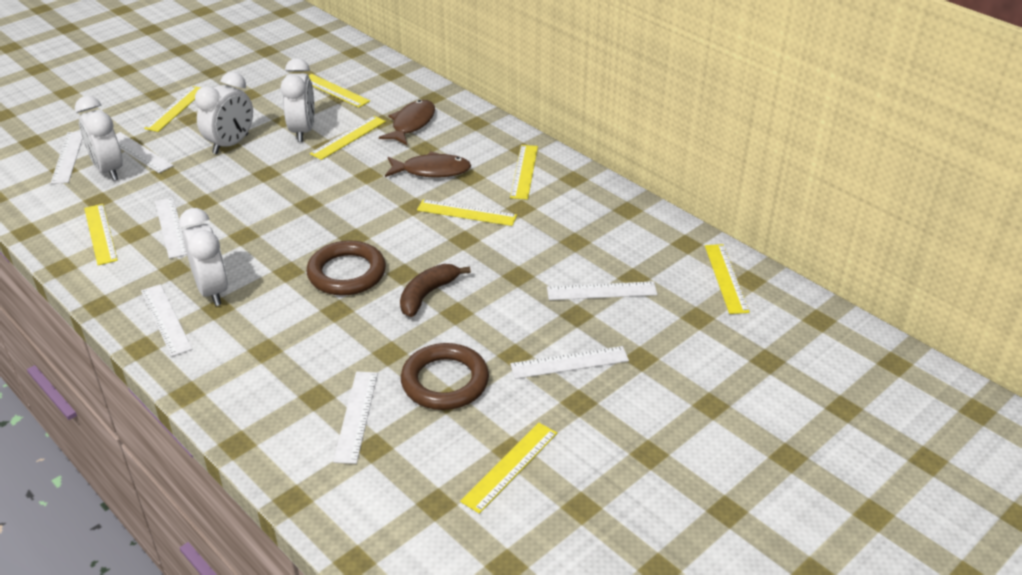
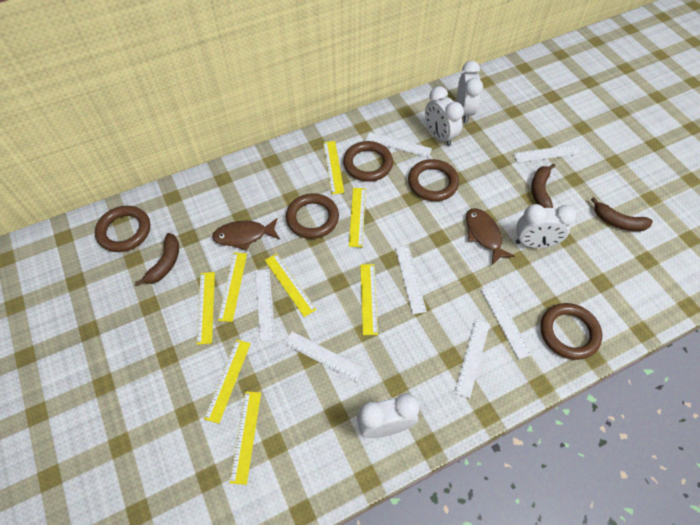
brown banana: [400,264,471,317] = 1 -> [135,233,179,286] [531,164,556,208] [591,197,653,231] = 3
brown ring: [307,240,386,296] [401,343,489,410] = 2 -> [95,206,150,252] [286,193,339,239] [343,141,393,182] [408,159,459,201] [540,303,602,360] = 5

